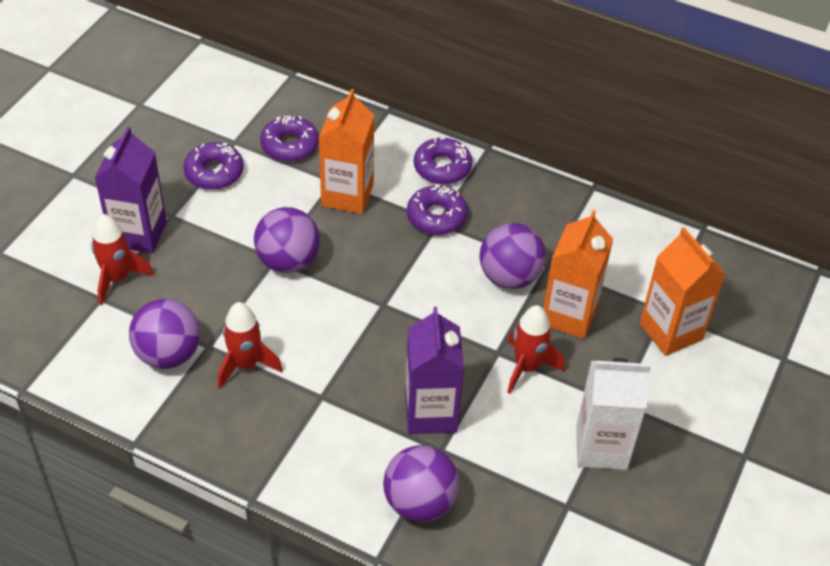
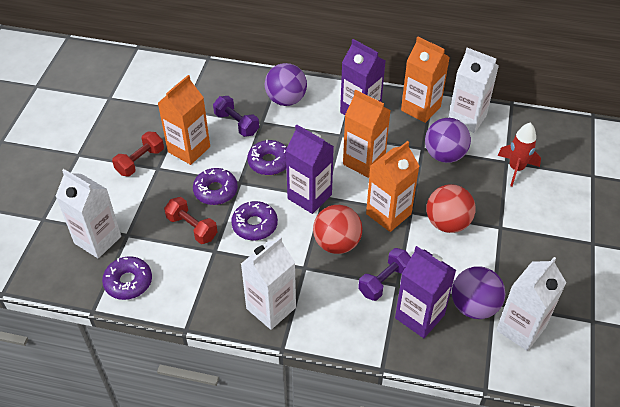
orange carton: [319,89,375,214] [543,210,613,339] [640,227,726,356] = 3 -> [158,75,210,165] [343,90,391,178] [366,141,419,232] [401,37,450,123] = 4
purple ball: [129,299,200,369] [254,207,320,273] [383,445,459,522] [479,223,546,289] = 4 -> [265,63,307,106] [425,118,471,163] [452,266,505,319] = 3
purple carton: [95,126,167,254] [405,307,464,434] = 2 -> [286,125,334,214] [340,39,385,115] [395,246,456,338] = 3
purple dumbbell: none = 0 -> [213,96,259,137] [358,248,411,301] = 2
red ball: none = 0 -> [313,205,362,254] [427,184,476,233] = 2
red dumbbell: none = 0 -> [112,132,164,176] [164,197,218,244] = 2
red rocket: [91,214,154,305] [218,302,283,389] [507,305,565,394] = 3 -> [497,123,541,187] = 1
white carton: [576,358,651,470] = 1 -> [56,169,121,258] [241,237,296,330] [449,48,499,133] [496,257,566,351] = 4

